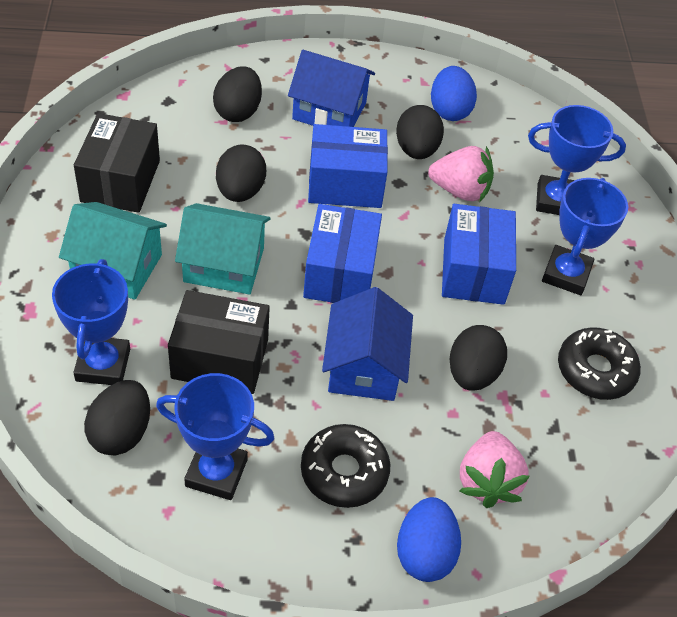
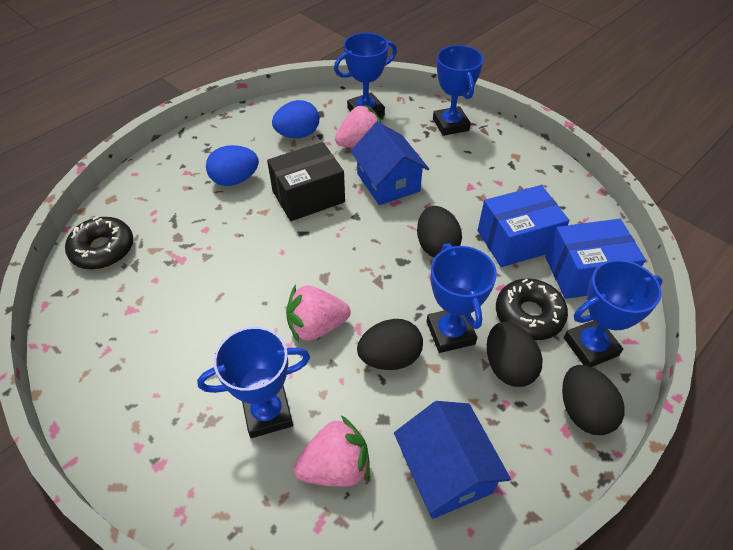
black box: [74,113,160,213] [168,290,270,394] = 2 -> [267,142,345,221] = 1
black egg: [84,380,150,455] [213,66,262,122] [216,144,266,202] [396,105,444,159] [450,325,507,391] = 5 -> [357,319,423,370] [417,206,462,258] [487,322,543,387] [562,365,625,435] = 4
blue box: [303,204,382,303] [308,124,388,208] [442,204,516,305] = 3 -> [477,185,569,267] [545,219,646,299] = 2
blue trophy: [52,259,130,385] [156,373,275,500] [528,105,626,215] [542,178,628,295] = 4 -> [197,327,310,438] [334,33,397,117] [426,243,497,353] [433,45,484,136] [564,260,663,367] = 5
pink strawberry: [428,146,494,203] [459,431,530,508] = 2 -> [286,284,351,343] [294,415,370,487] [335,104,381,148] = 3
turquoise house: [59,202,167,300] [175,203,271,294] = 2 -> none = 0

